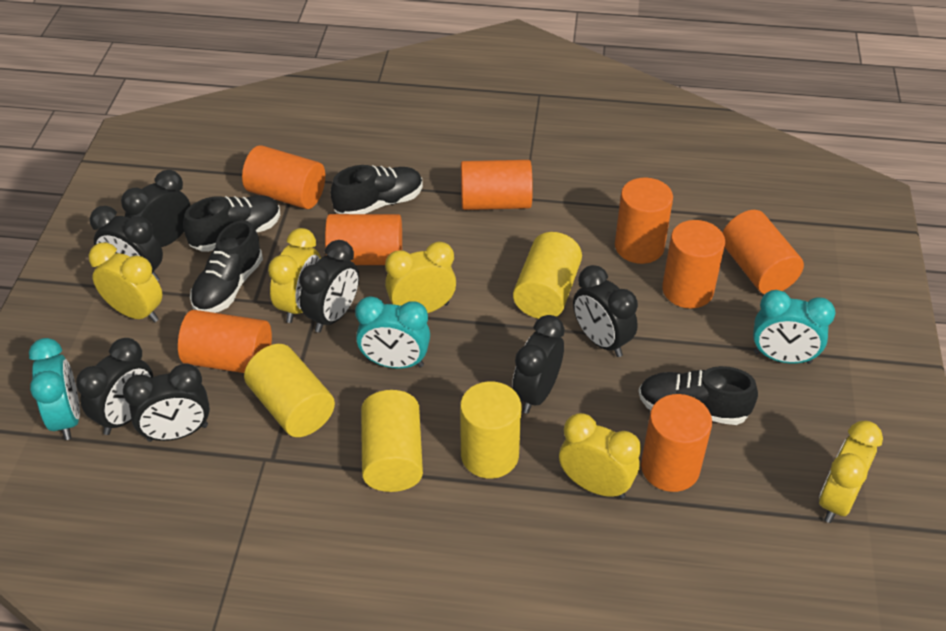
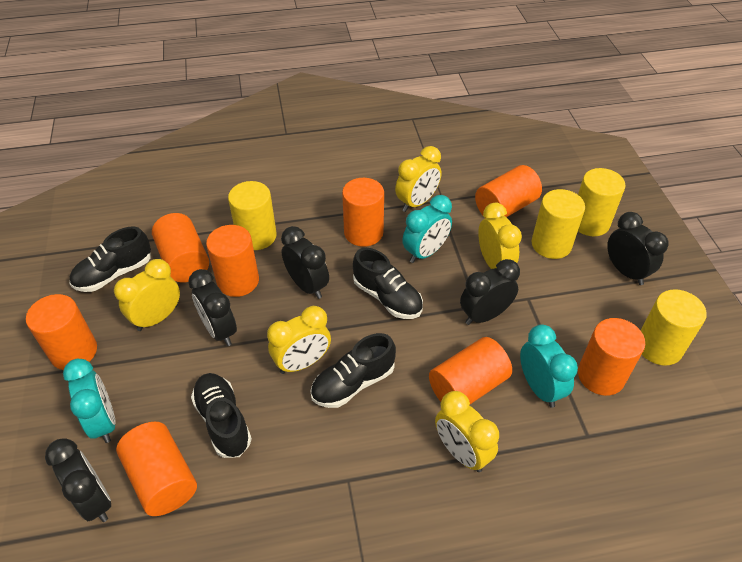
black clock: [76,338,153,435] [90,206,163,281] [121,170,191,247] [123,364,210,442] [299,240,359,333] [512,315,565,414] [573,265,638,357] = 7 -> [45,438,111,522] [188,269,237,346] [281,226,329,299] [460,259,520,325] [607,212,669,285] = 5

